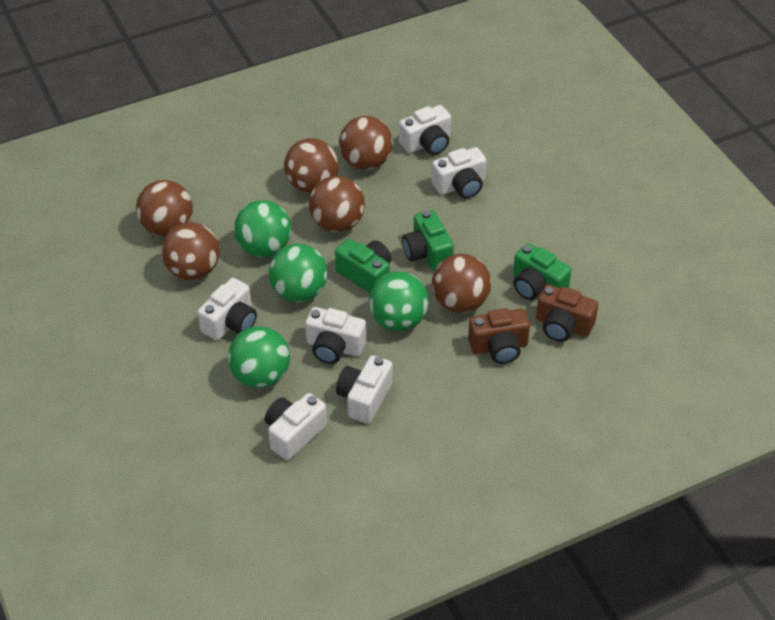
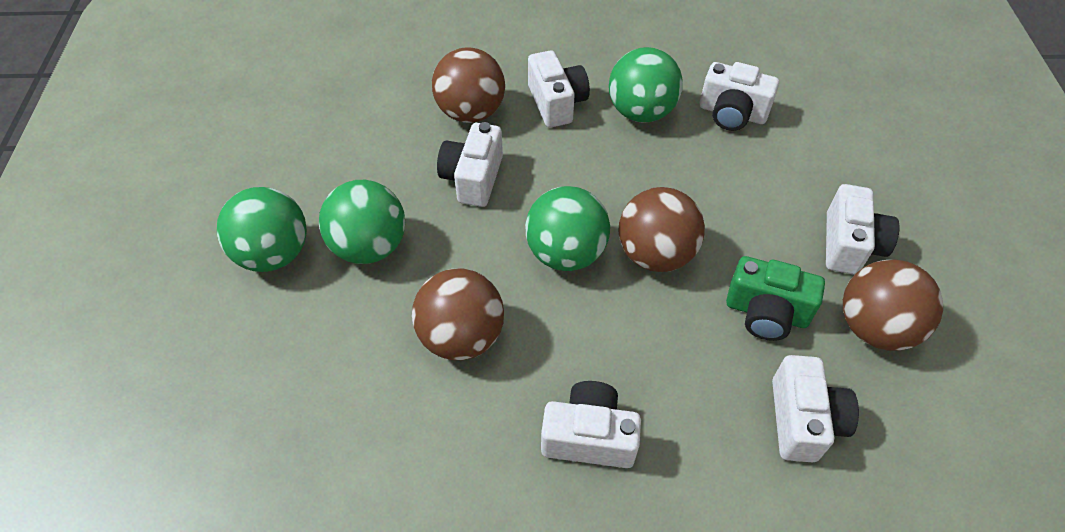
brown ball: [136,180,193,236] [161,222,220,280] [284,138,339,193] [309,176,365,232] [339,116,393,170] [432,254,491,313] = 6 -> [412,268,504,360] [432,47,505,123] [618,187,705,272] [843,260,943,351] = 4
brown camera: [468,308,530,364] [536,284,598,342] = 2 -> none = 0
green camera: [335,239,391,293] [402,210,454,271] [513,243,571,300] = 3 -> [726,256,825,341] = 1

